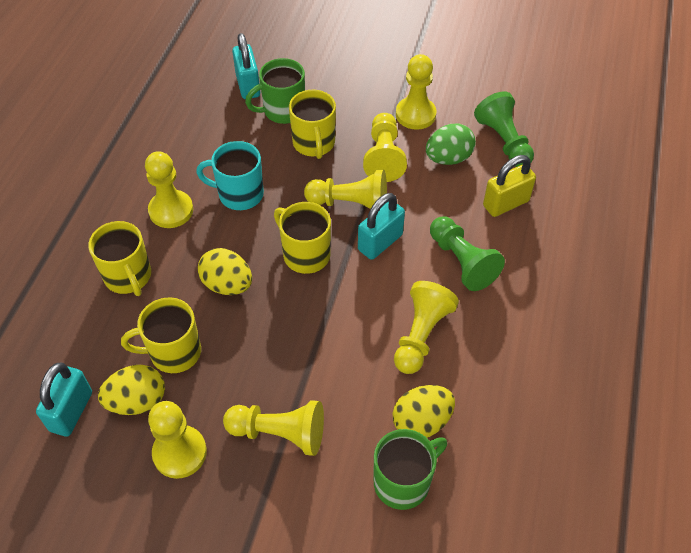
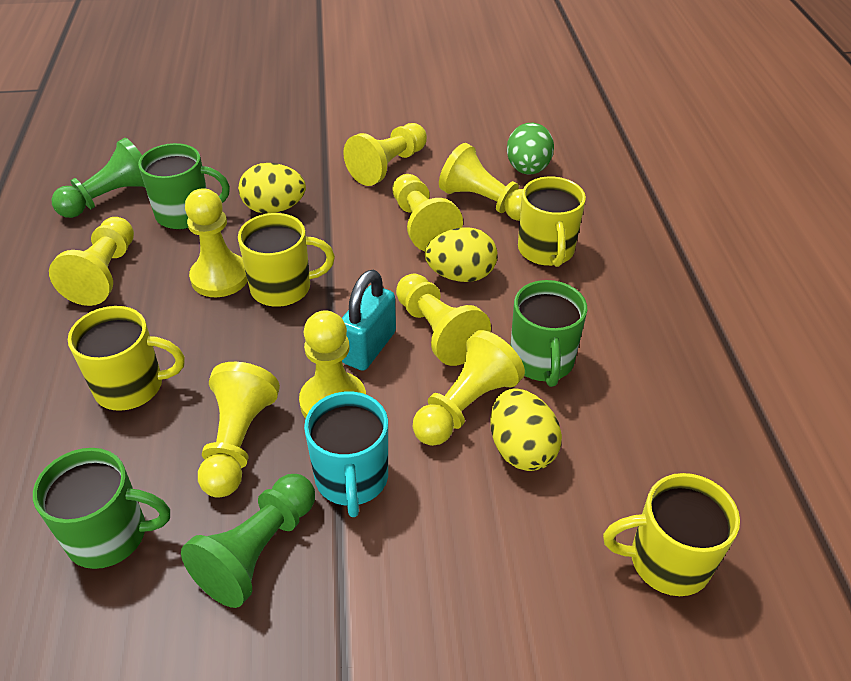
green mug: [245,58,305,124] [374,429,447,510] = 2 -> [33,448,170,569] [138,143,230,229] [510,280,587,387] = 3
turquoise padlock: [36,362,92,437] [232,33,260,99] [358,193,405,260] = 3 -> [342,270,396,371] = 1
yellow padlock: [483,155,536,217] = 1 -> none = 0
yellow pawn: [145,151,193,228] [148,401,207,479] [223,400,324,456] [304,170,387,209] [363,113,407,182] [394,281,459,374] [396,54,437,130] = 7 -> [49,217,134,306] [185,188,248,297] [198,362,280,498] [299,310,366,418] [343,123,427,186] [392,174,463,251] [396,274,491,366] [413,330,525,446] [439,143,523,221] = 9

